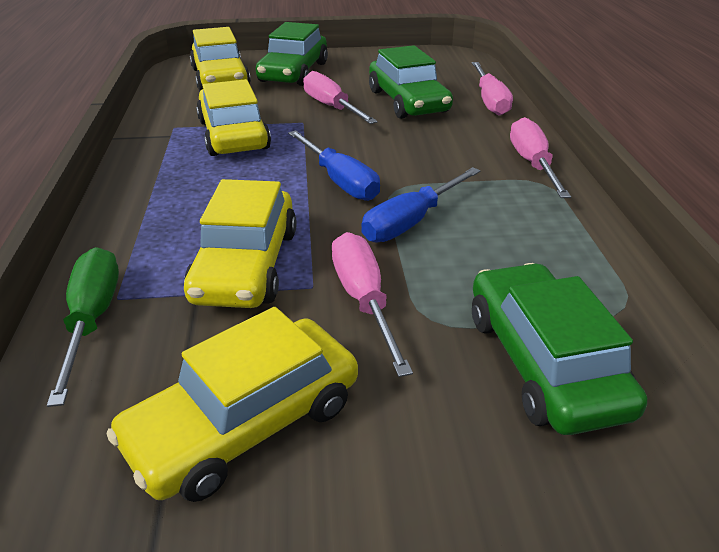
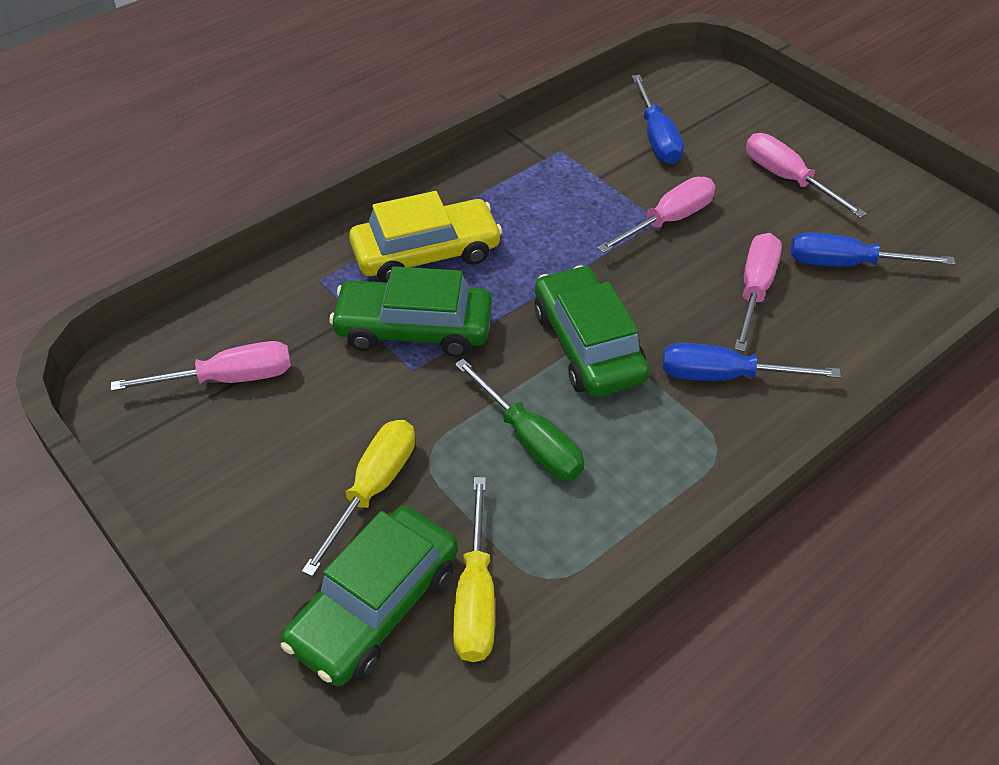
blue screwdriver: [288,130,380,201] [361,167,481,243] = 2 -> [632,75,684,164] [662,343,841,381] [791,232,955,267] = 3
yellow car: [107,307,358,502] [184,179,297,308] [190,27,251,91] [196,79,271,156] = 4 -> [349,191,502,283] = 1
yellow screwdriver: none = 0 -> [302,420,415,577] [453,477,495,662] = 2

